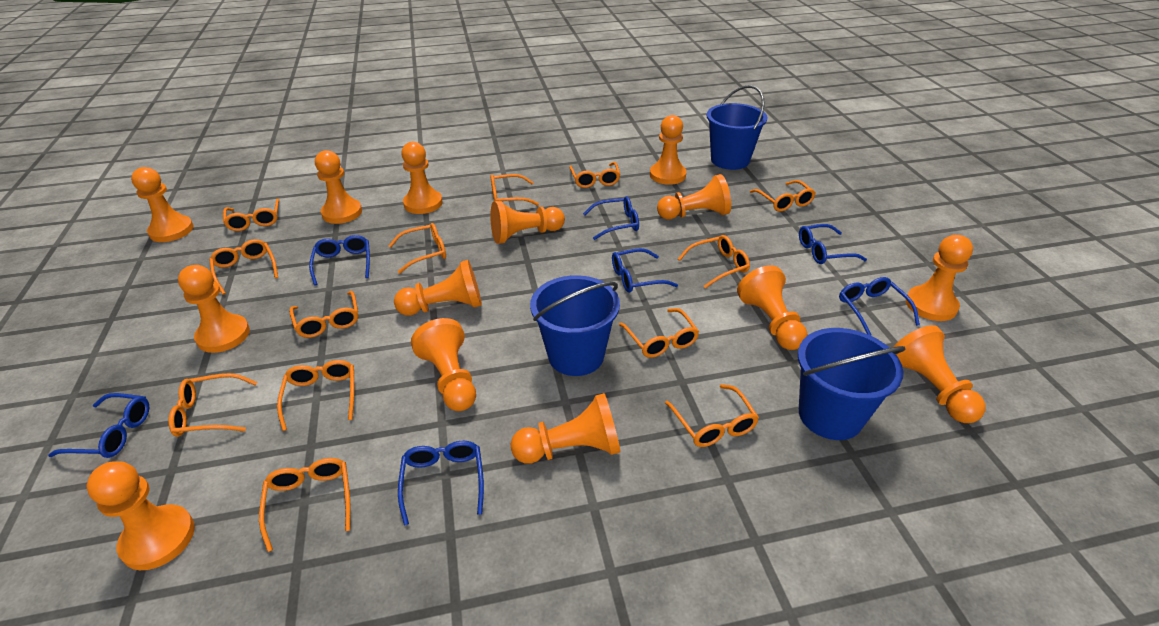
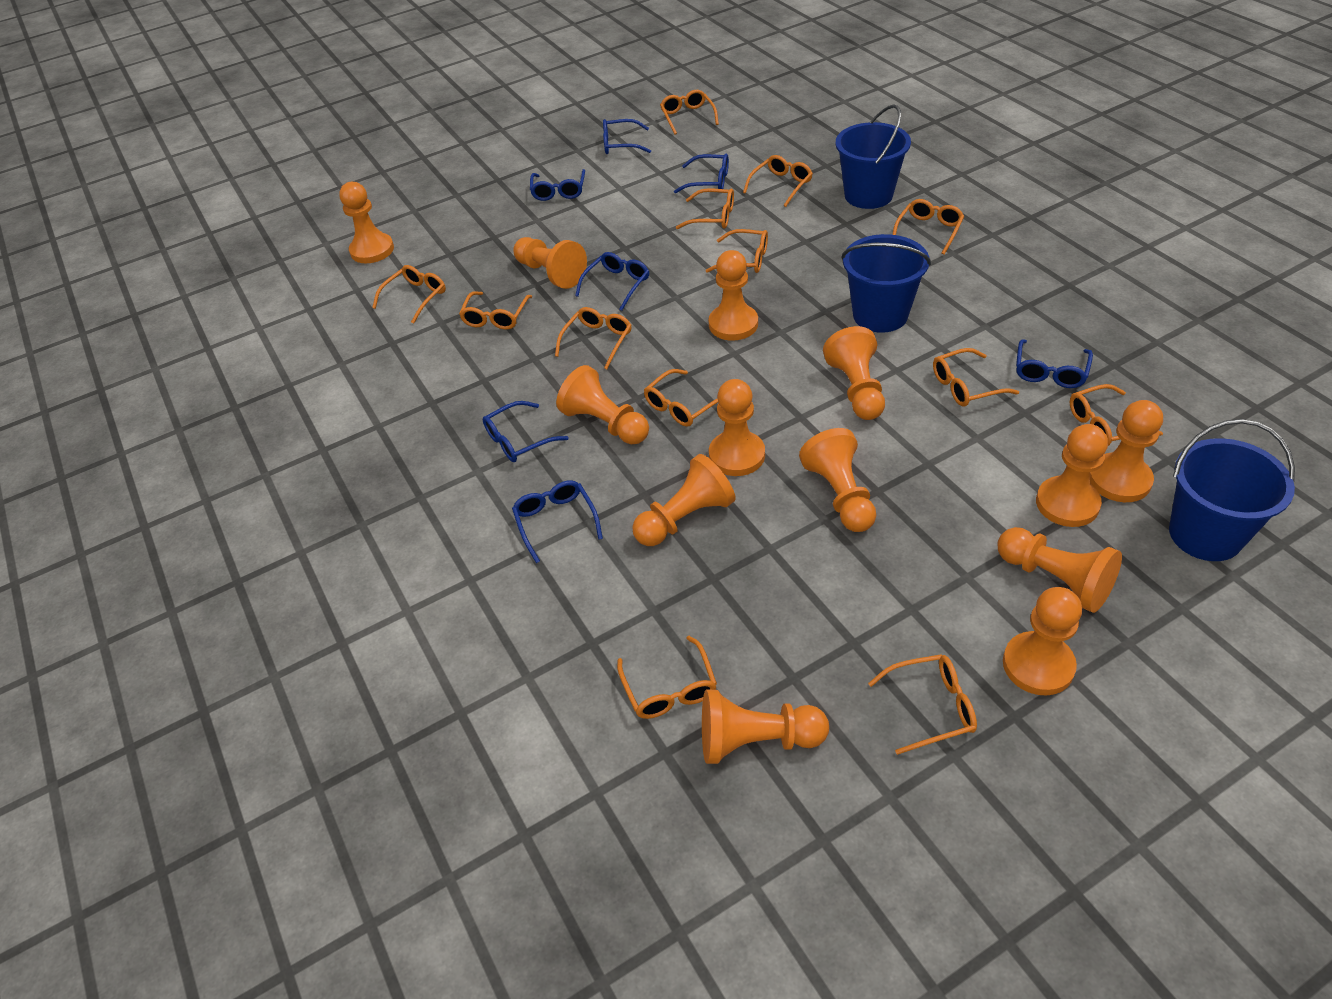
orange pawn: [87,461,195,570] [131,167,194,242] [178,265,250,353] [315,150,362,224] [394,260,482,316] [401,142,443,214] [411,318,476,411] [490,201,565,244] [511,393,621,464] [650,115,686,185] [657,174,731,219] [737,265,808,350] [894,325,986,423] [906,235,973,321] = 14 -> [339,182,394,263] [513,237,587,289] [556,365,649,444] [632,454,735,546] [702,690,829,764] [709,250,758,340] [709,379,765,476] [799,428,876,532] [823,326,885,420] [997,527,1122,613] [1003,587,1082,695] [1036,424,1108,527] [1090,400,1163,502] = 13

